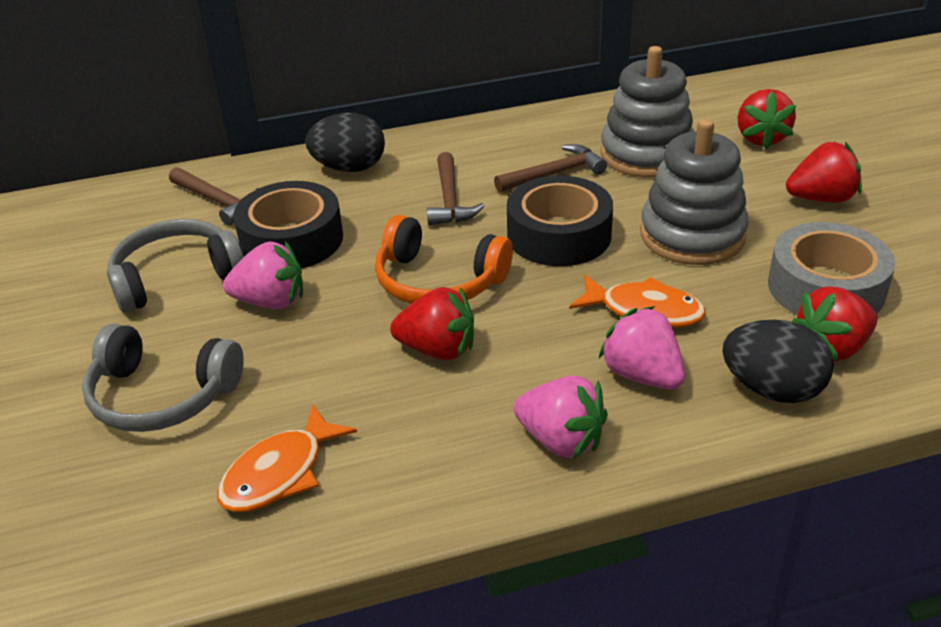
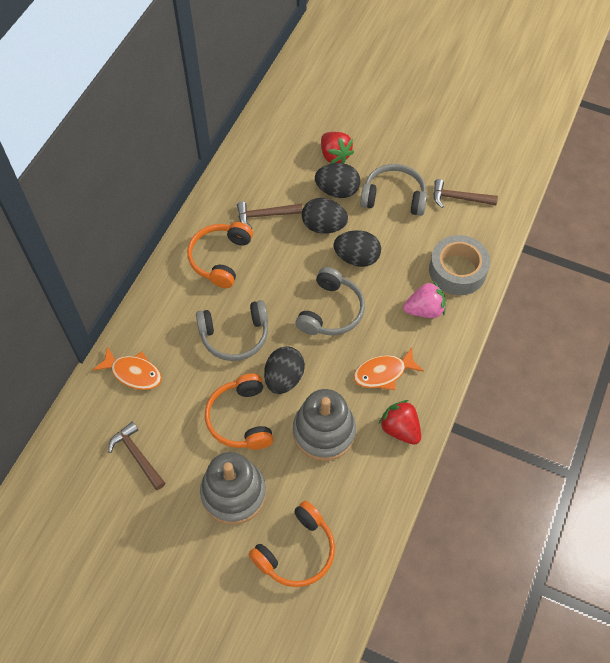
black egg: [305,112,385,172] [722,319,834,403] = 2 -> [264,346,305,394] [302,198,348,234] [315,163,360,198] [334,230,381,267] = 4
black tape: [233,181,343,269] [507,176,613,266] = 2 -> none = 0
grey headphones: [82,324,244,432] [107,219,244,313] = 2 -> [196,300,268,361] [296,267,365,335] [360,164,427,216] = 3
orange headphones: [375,215,513,304] = 1 -> [187,222,253,288] [205,374,273,450] [249,501,335,587] = 3
pink strawberry: [223,241,303,309] [514,375,608,459] [599,306,685,390] = 3 -> [403,281,446,318] = 1
red strawberry: [390,287,474,360] [737,89,797,149] [786,142,862,203] [792,286,878,362] = 4 -> [321,132,354,164] [379,400,421,445] = 2

